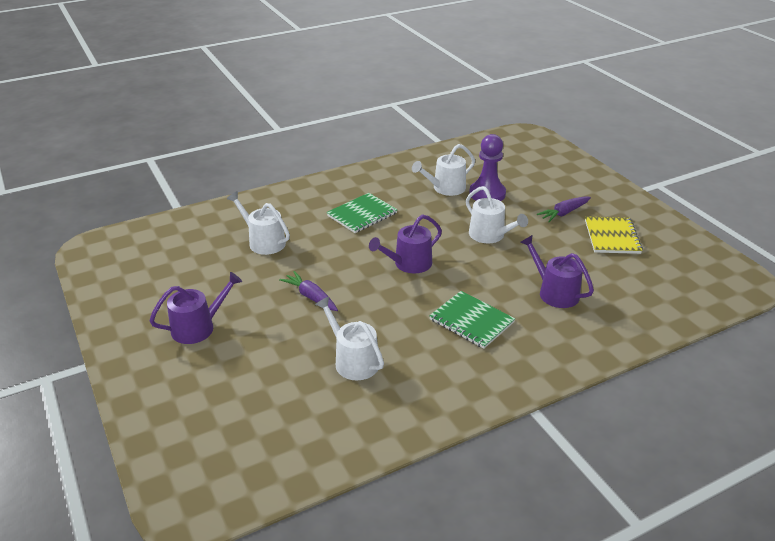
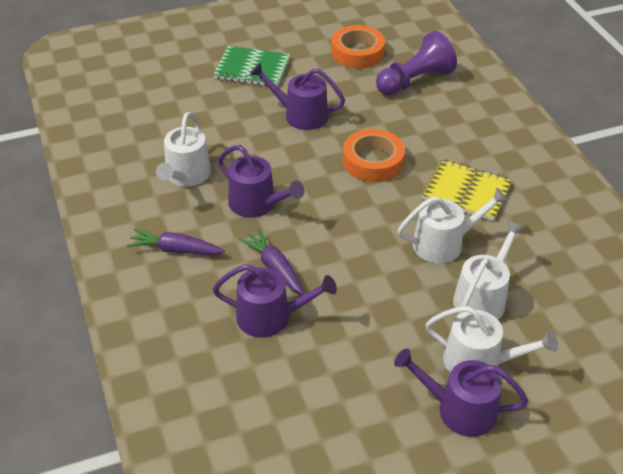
green notebook: [326,193,398,233] [429,291,515,349] = 2 -> [213,46,290,87] = 1
orange tape: none = 0 -> [331,25,385,68] [343,129,405,182] = 2
purple watering can: [149,272,242,344] [369,214,442,273] [520,235,594,308] = 3 -> [213,264,337,338] [218,145,305,218] [250,63,345,130] [394,348,528,437] = 4

